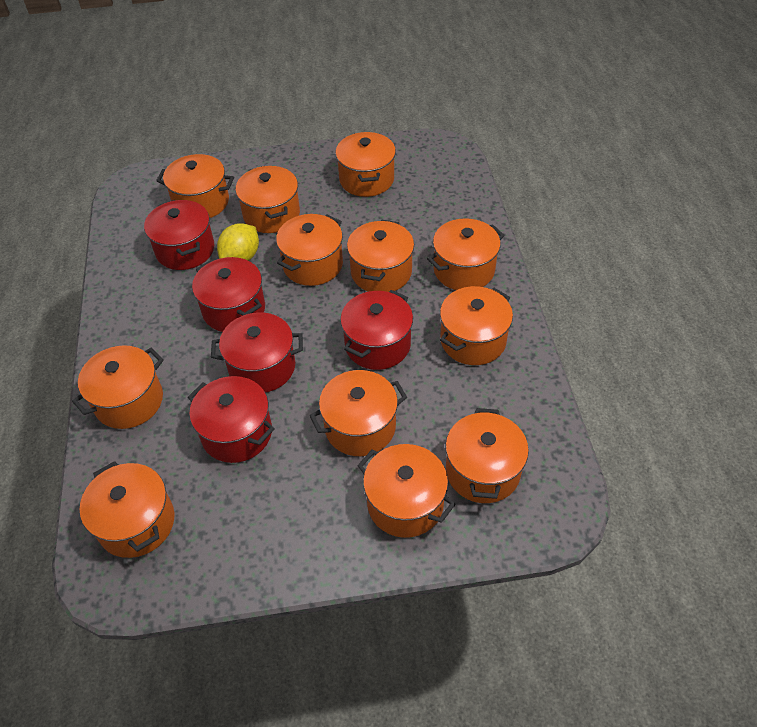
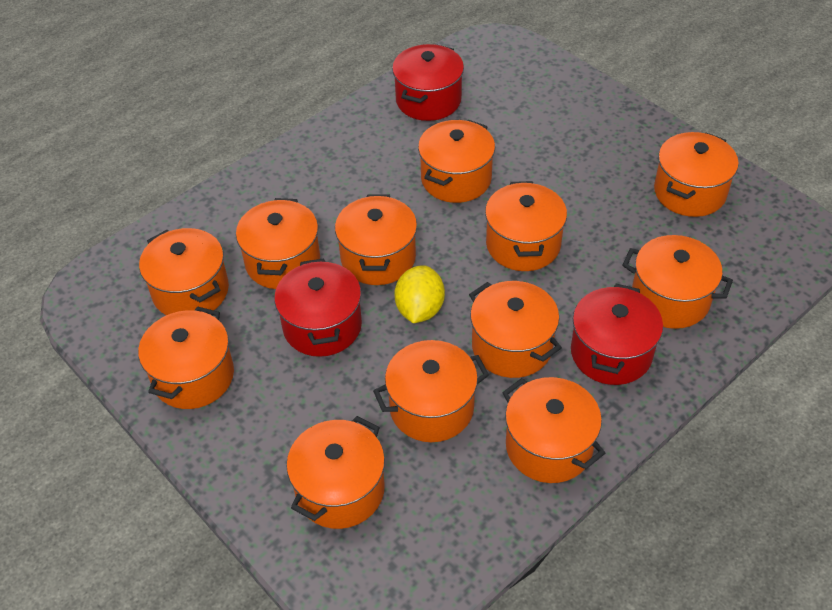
red pot: [144,200,214,270] [188,376,274,463] [192,257,265,332] [211,312,303,393] [340,290,413,370] = 5 -> [274,258,362,357] [392,44,464,121] [571,284,663,385] = 3

